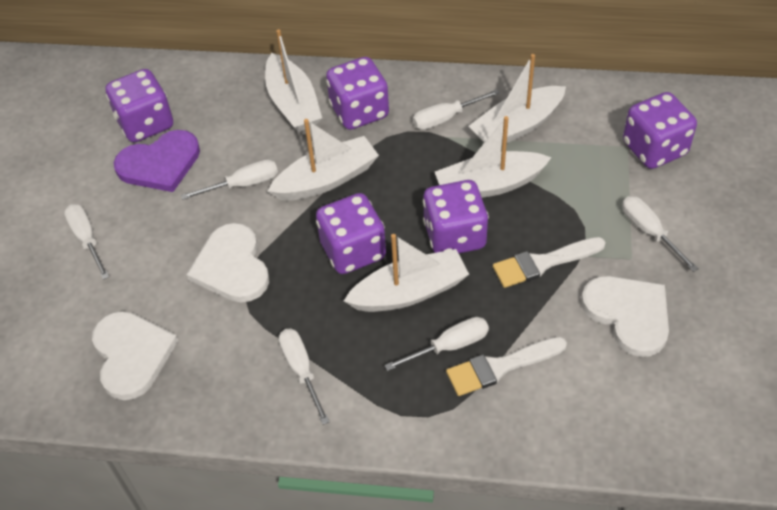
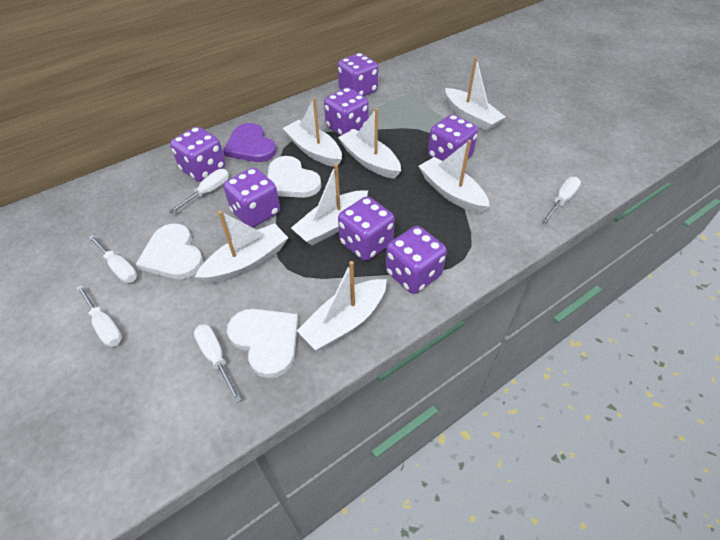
purple dice: [106,69,173,142] [316,193,386,274] [326,57,389,130] [423,180,489,253] [623,92,697,169] = 5 -> [170,127,226,182] [223,168,280,228] [324,87,369,136] [338,53,378,96] [338,197,395,261] [386,226,447,294] [428,114,478,161] = 7
white boat: [265,29,322,132] [268,119,379,201] [344,234,469,312] [435,116,552,198] [468,54,566,146] = 5 -> [195,211,288,283] [283,98,342,167] [291,163,368,246] [297,261,387,350] [338,108,401,179] [419,140,490,213] [445,57,505,131] = 7
white brush: [446,337,567,396] [493,237,606,288] = 2 -> none = 0
white screwdriver: [64,204,109,280] [181,159,278,200] [279,329,330,425] [384,317,489,371] [413,89,500,130] [622,196,699,272] = 6 -> [76,285,122,347] [88,235,137,283] [169,169,229,214] [194,324,242,403] [542,177,581,223] = 5

